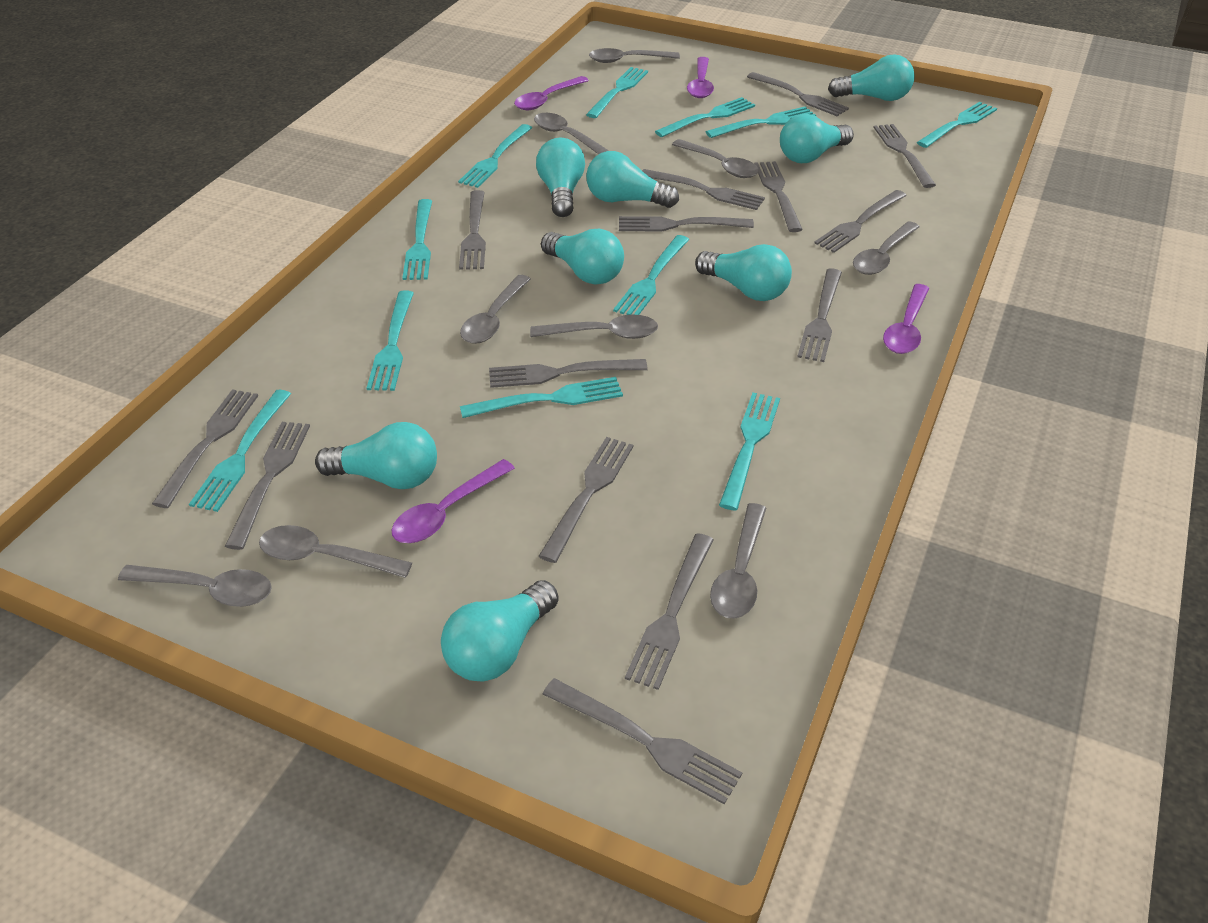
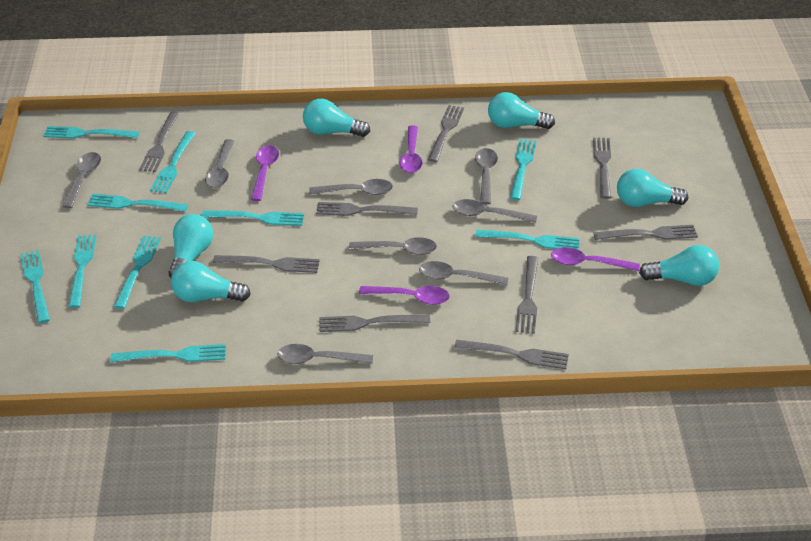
grey fork: [152,389,258,508] [225,422,310,550] [459,190,486,270] [489,359,648,388] [539,437,634,563] [543,678,742,804] [619,216,754,232] [625,533,714,690] [642,169,765,210] [747,72,849,116] [754,161,803,232] [797,268,842,362] [814,190,907,253] [873,124,936,188] = 14 -> [139,112,180,172] [213,255,320,273] [316,202,418,216] [319,315,430,332] [428,105,464,162] [454,340,569,369] [515,256,538,334] [593,137,611,199] [593,225,698,240] = 9
grey spoon: [118,565,272,607] [259,525,412,578] [460,275,531,344] [530,315,658,339] [534,113,609,155] [589,48,680,63] [672,139,759,178] [710,503,766,619] [853,221,920,275] = 9 -> [62,152,101,208] [205,139,234,188] [277,344,373,364] [309,179,393,195] [349,237,437,255] [419,261,508,286] [452,199,537,223] [475,148,498,204] = 8
turquoise fork: [189,390,291,512] [367,290,414,391] [402,199,432,280] [458,124,532,188] [460,377,623,418] [586,67,648,118] [613,235,690,315] [655,97,755,137] [706,107,816,138] [719,393,780,511] [917,102,997,148] = 11 -> [20,250,50,323] [43,126,139,139] [68,235,96,308] [87,194,188,212] [111,344,226,362] [114,236,161,309] [150,131,196,193] [202,210,304,226] [475,230,580,250] [510,139,536,200] = 10
turquoise light bulb: [315,422,437,489] [441,580,559,682] [536,138,585,217] [541,229,624,285] [586,151,679,208] [695,244,792,301] [780,114,854,163] [828,54,914,101] = 8 -> [169,214,213,278] [171,261,251,302] [303,99,370,137] [488,92,555,129] [617,169,688,207] [639,245,719,286] = 6

